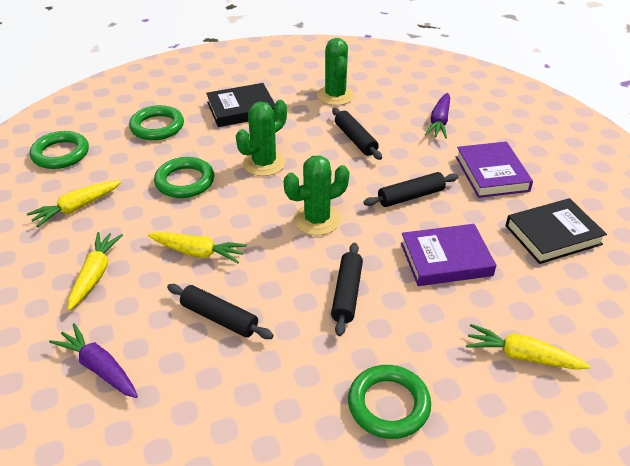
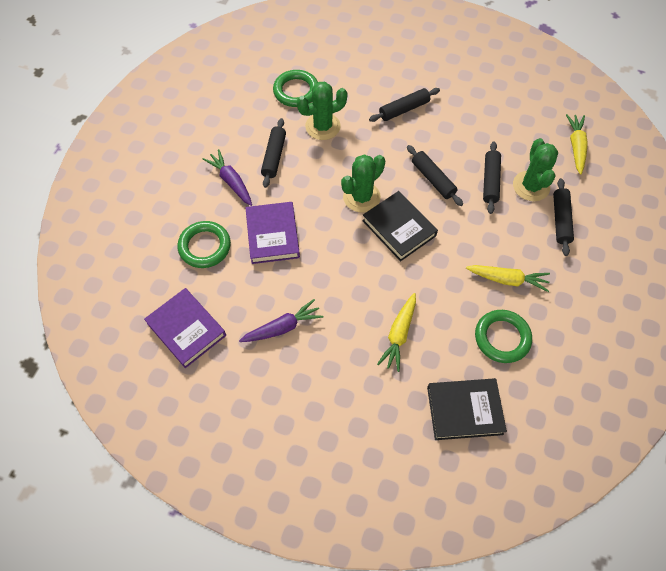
black rolling pin: [167,284,274,339] [331,243,363,336] [332,108,382,160] [363,172,458,207] = 4 -> [261,118,286,188] [369,88,440,122] [407,145,463,206] [483,141,501,214] [553,178,574,256] = 5
green ring: [30,131,89,169] [129,105,184,140] [154,157,214,198] [348,365,431,439] = 4 -> [177,221,231,268] [273,70,318,107] [475,310,532,363] = 3
yellow carrot: [27,181,121,227] [68,232,123,310] [148,232,247,263] [466,324,591,370] = 4 -> [377,293,416,372] [466,265,550,292] [566,114,588,175] = 3

